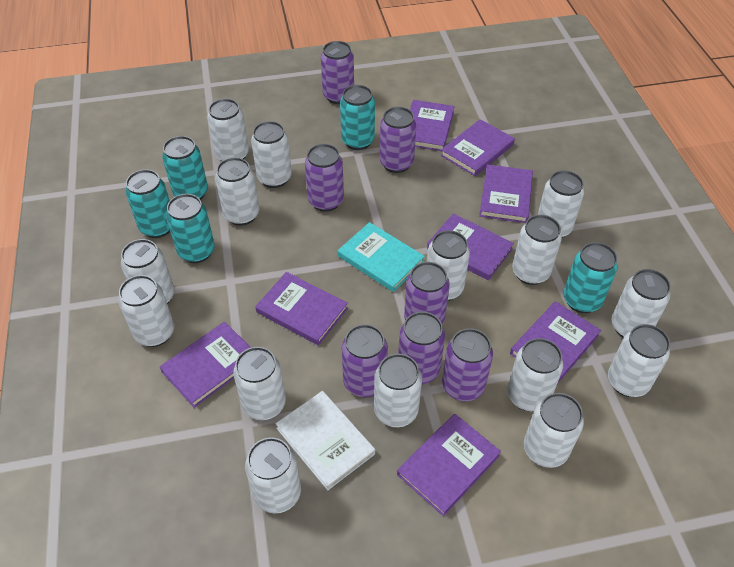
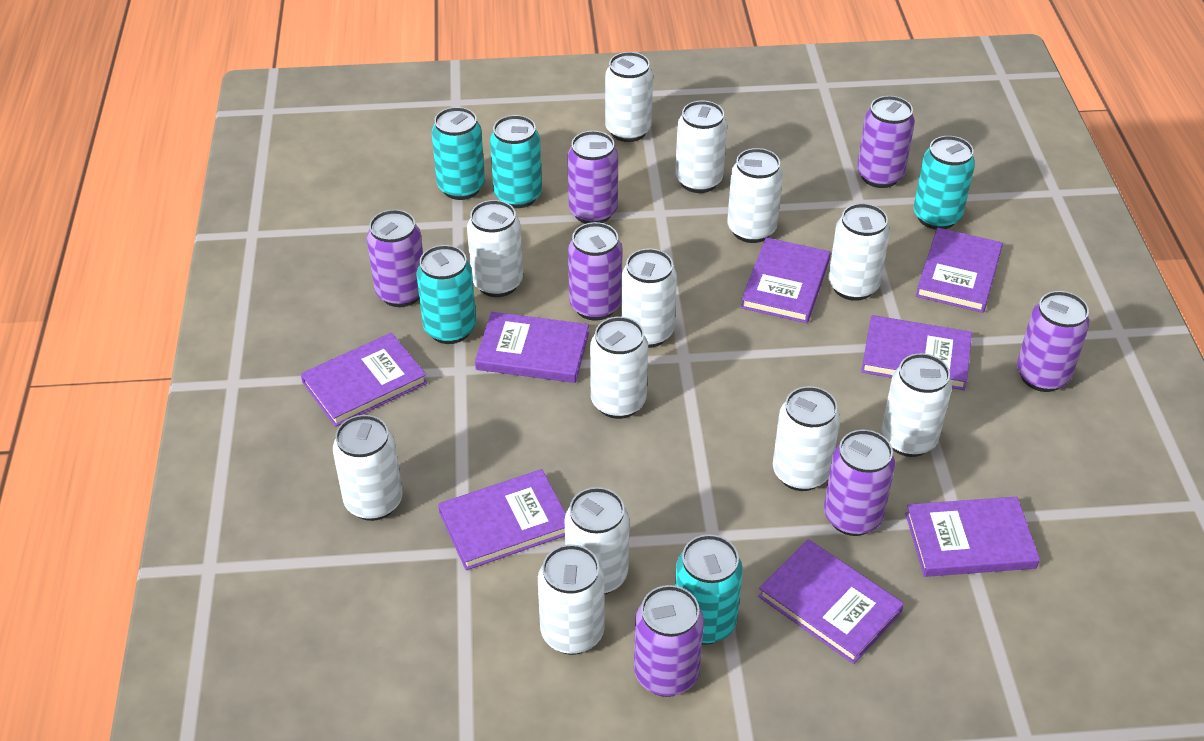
turquoise book: [338,222,425,292] = 1 -> none = 0
white book: [276,391,375,490] = 1 -> none = 0
white can: [119,275,174,347] [121,239,174,304] [207,99,249,161] [215,157,259,226] [233,347,286,420] [245,437,301,513] [251,121,292,188] [374,354,422,427] [427,230,470,301] [507,338,563,411] [512,215,562,285] [524,393,584,468] [538,170,584,238] [608,324,670,397] [611,269,671,338] = 15 -> [333,415,403,521] [467,200,523,297] [538,544,605,655] [564,487,629,594] [590,317,648,419] [605,52,653,142] [621,248,677,348] [675,101,727,193] [727,148,783,243] [773,386,840,491] [828,203,890,301] [882,353,952,457] = 12

